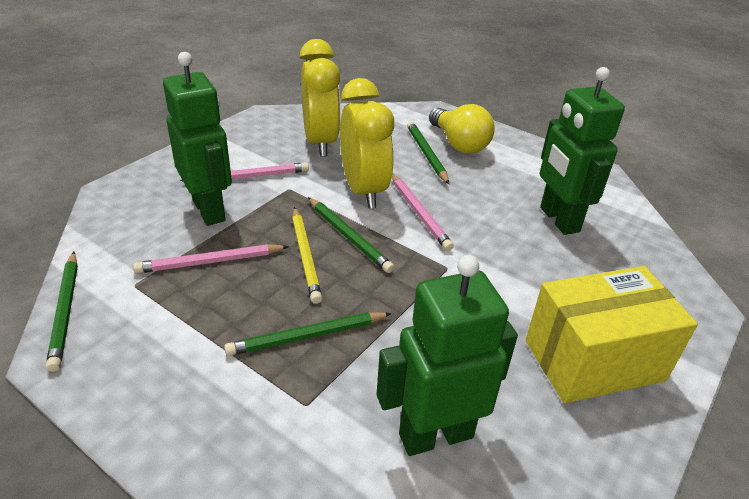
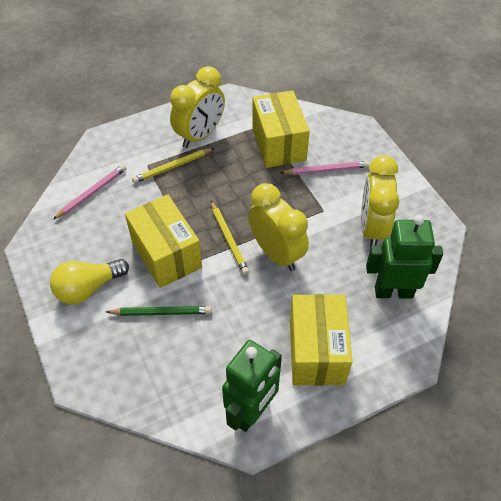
green pencil: [46,252,78,372] [224,312,392,356] [308,197,394,273] [407,121,449,184] = 4 -> [106,306,212,316] = 1
green robot: [163,52,232,226] [377,255,518,456] [540,67,625,235] = 3 -> [222,340,282,432] [366,215,443,298] = 2
pink pencil: [133,244,289,274] [180,162,309,181] [392,174,454,251] = 3 -> [53,164,127,219] [280,161,369,175] = 2
yellow box: [526,266,698,403] = 1 -> [125,195,202,288] [252,90,310,168] [290,294,352,385] = 3
yellow clock: [300,39,341,157] [340,78,394,208] = 2 -> [170,66,225,148] [248,183,309,271] [361,155,399,248] = 3
yellow pencil: [292,207,322,304] = 1 -> [132,148,214,183] [211,201,249,275] = 2

